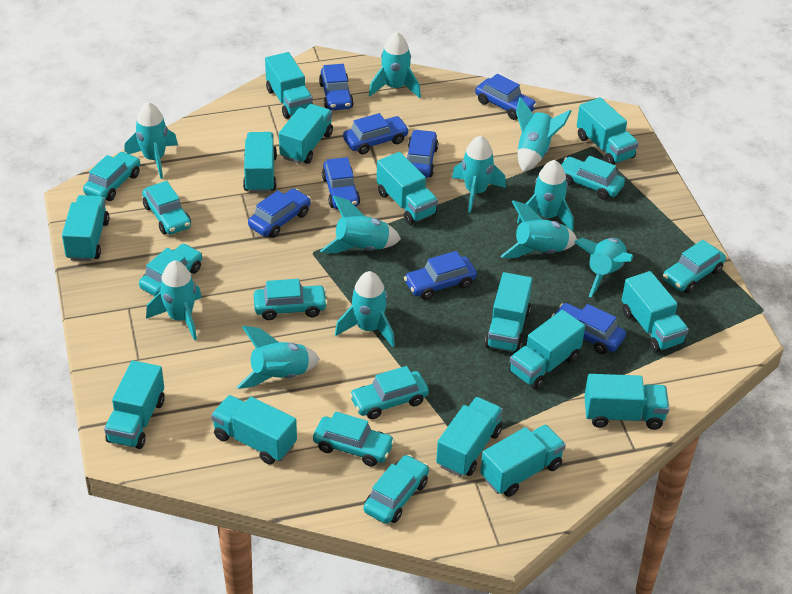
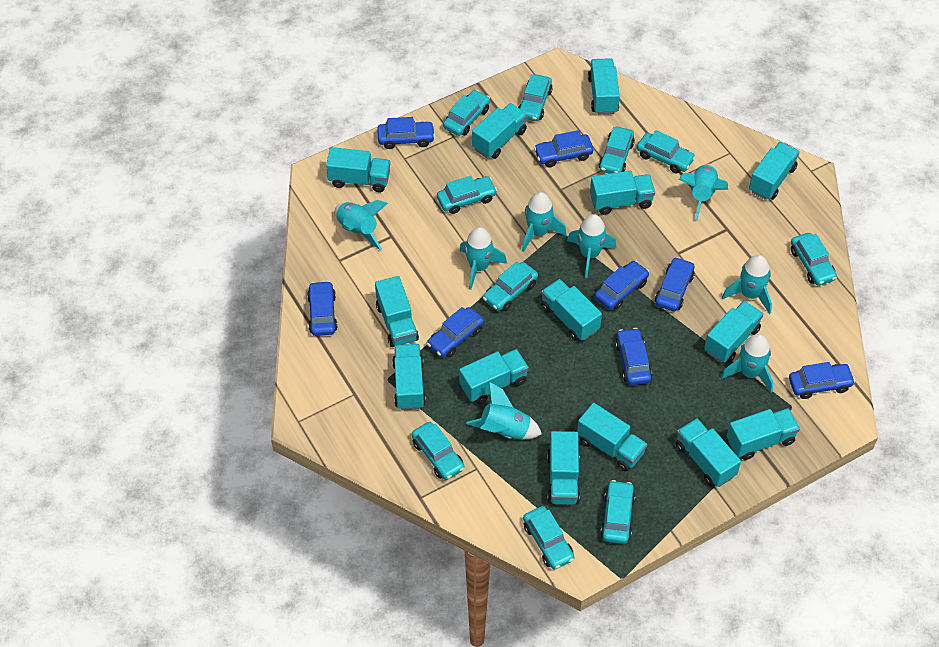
turquoise car: [83,152,140,201] [139,243,202,296] [142,181,191,234] [254,279,328,320] [313,411,395,467] [349,366,429,419] [363,455,429,524] [561,156,625,200] [663,240,726,293] = 9 -> [412,422,464,480] [437,176,497,214] [443,90,490,136] [483,262,538,311] [518,74,553,121] [523,506,574,570] [599,126,635,174] [600,480,635,544] [637,130,696,173] [791,233,837,285] = 10
turquoise rocket: [124,102,178,179] [146,260,202,341] [237,326,320,389] [320,196,401,253] [335,271,395,347] [369,32,421,98] [452,135,506,213] [501,200,577,258] [516,97,571,172] [517,160,574,232] [574,238,633,297] = 11 -> [335,200,388,250] [460,227,507,290] [466,382,542,440] [522,192,566,252] [567,214,616,278] [679,164,728,221] [721,334,773,393] [722,255,772,314] = 8

